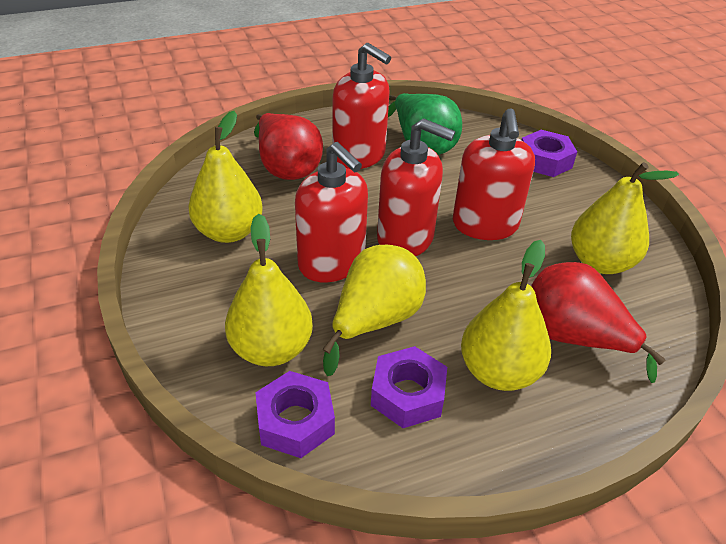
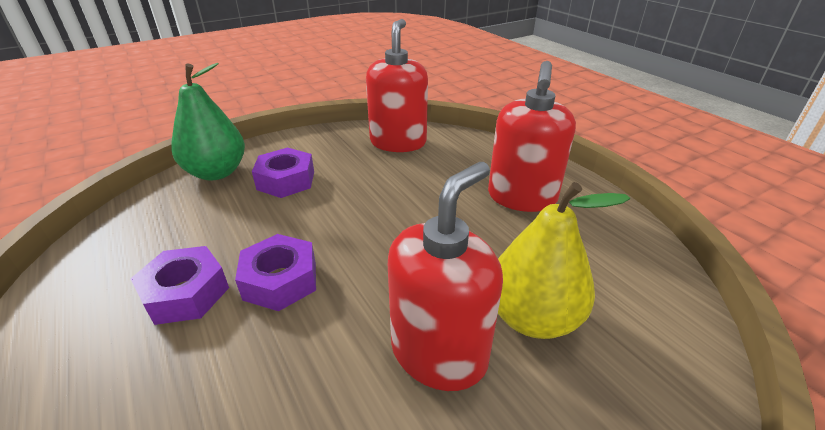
red pear: [254,113,323,180] [531,262,666,383] = 2 -> none = 0
red soap dispenser: [295,142,368,282] [333,43,391,169] [377,118,455,256] [453,108,535,240] = 4 -> [366,19,428,152] [388,162,503,391] [488,61,576,212] = 3
yellow pear: [188,111,263,243] [225,214,313,366] [322,245,426,376] [461,240,551,391] [571,162,679,274] = 5 -> [498,182,630,339] = 1

